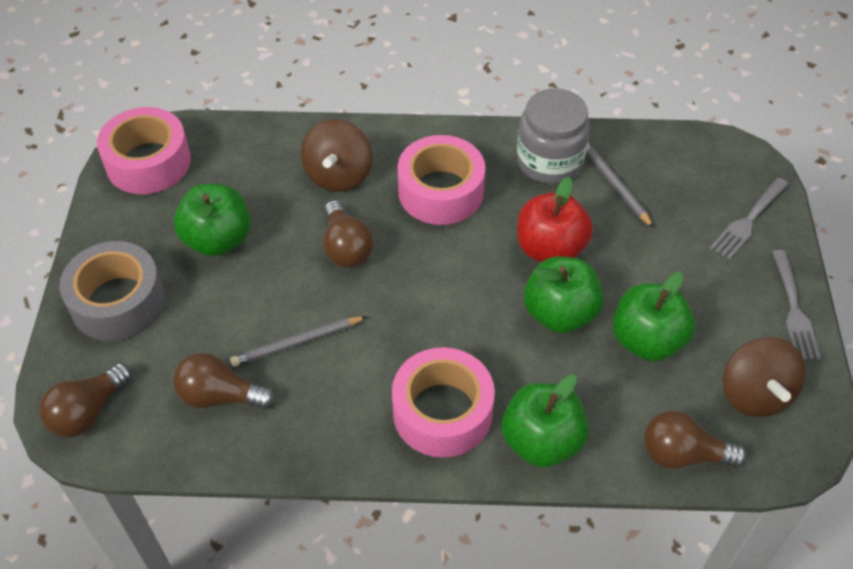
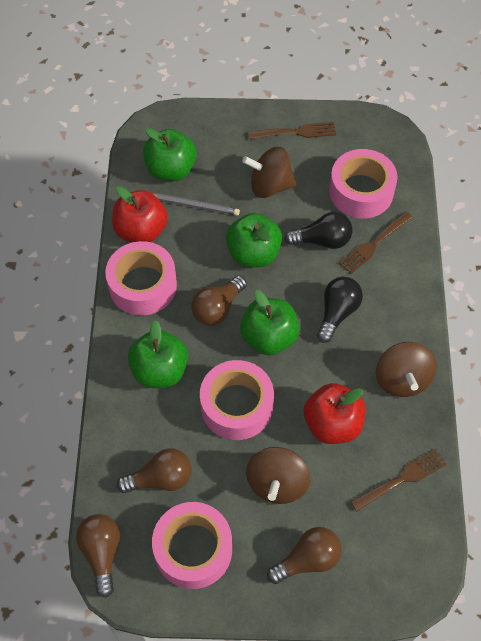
black light bulb: none = 0 -> [284,212,353,249] [317,277,363,343] = 2
brown fork: none = 0 -> [248,122,336,139] [339,211,413,274] [350,449,447,511] = 3
brown spinning top: [301,119,372,192] [723,337,806,417] = 2 -> [242,147,297,198] [246,447,310,504] [376,342,437,397] = 3
grey fork: [710,177,789,260] [772,250,821,360] = 2 -> none = 0
grey jar: [517,88,590,184] = 1 -> none = 0
grey pencil: [230,316,367,367] [586,143,654,228] = 2 -> [153,193,240,216] = 1
grey tape: [59,241,165,341] = 1 -> none = 0
pink tape: [97,107,191,194] [392,347,495,458] [398,135,485,225] = 3 -> [105,241,177,315] [152,502,232,589] [200,360,274,440] [329,149,398,218] = 4
red apple: [517,177,593,262] = 1 -> [112,186,168,242] [304,383,365,444] = 2

